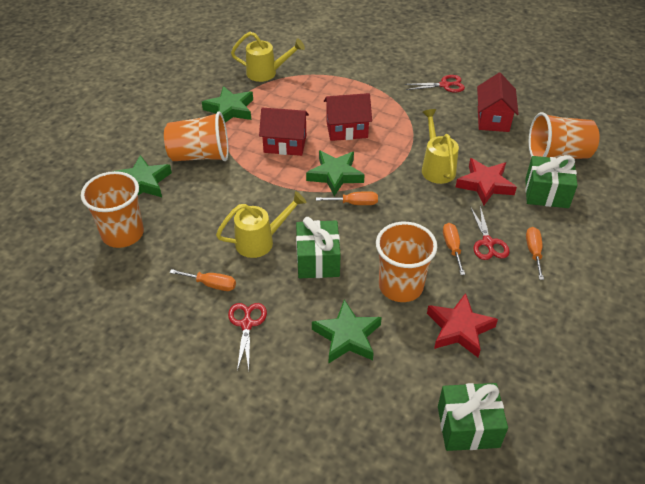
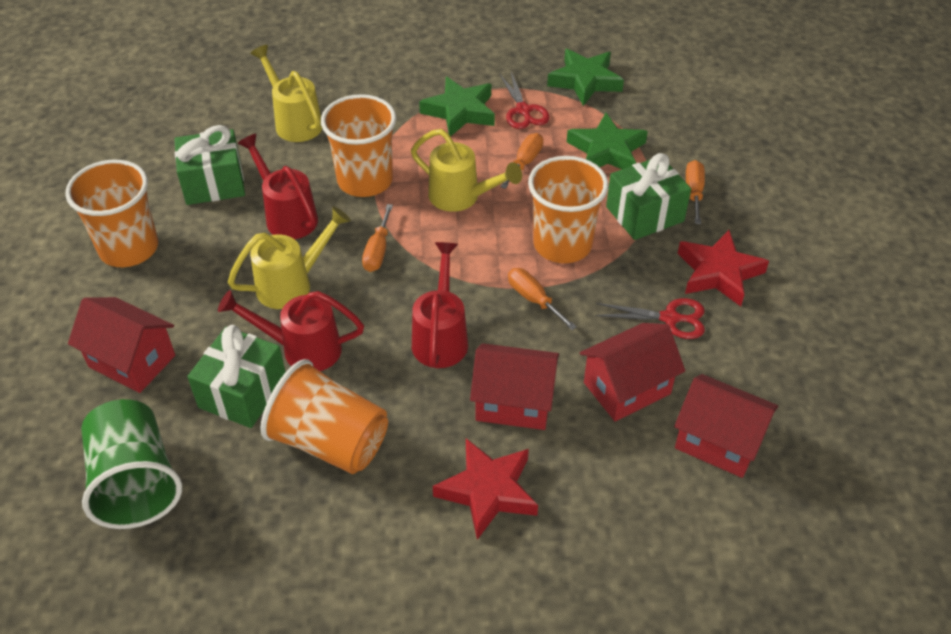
green cup: none = 0 -> [81,399,182,529] = 1
green star: [112,155,172,197] [202,86,253,122] [306,151,365,196] [312,300,382,363] = 4 -> [419,77,495,137] [547,49,624,106] [567,113,648,169] = 3
red house: [259,108,309,156] [324,93,372,141] [477,73,519,132] = 3 -> [68,297,175,393] [470,343,559,430] [580,323,685,421] [674,374,778,478] = 4
red scissors: [228,303,267,371] [404,75,465,93] [471,206,510,260] = 3 -> [500,72,550,129] [596,298,705,339] = 2
red watering can: none = 0 -> [218,290,364,371] [237,133,318,239] [412,242,468,368] = 3

